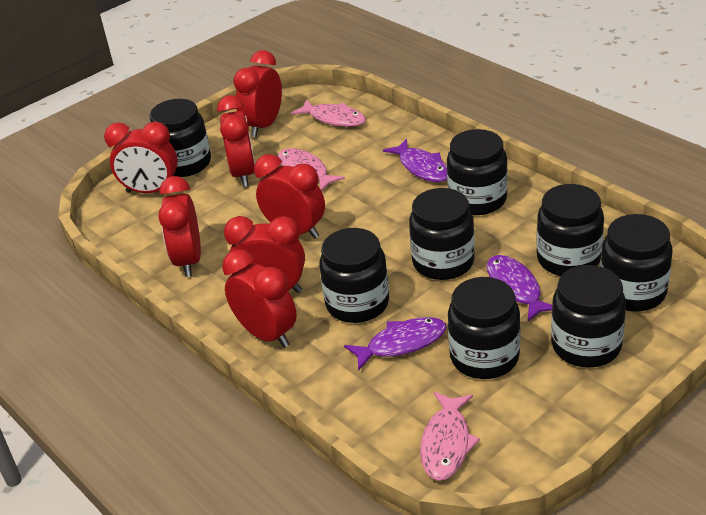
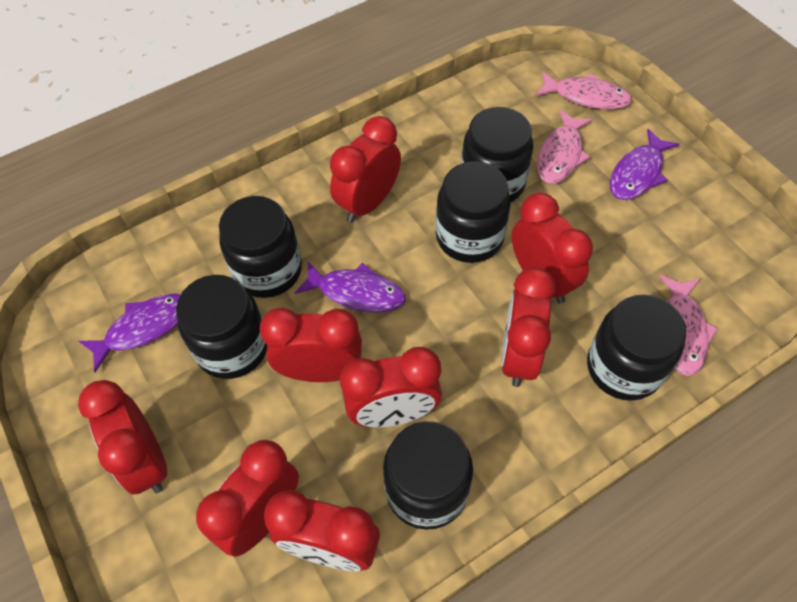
black jar: [149,99,211,177] [319,228,389,323] [409,188,475,280] [447,129,508,215] [448,277,520,379] [537,184,604,276] [551,265,626,368] [600,214,672,312] = 8 -> [176,275,267,379] [219,196,302,298] [383,421,473,530] [436,162,511,263] [461,107,534,202] [587,294,686,401] = 6
red clock: [104,121,178,193] [159,176,201,277] [217,95,255,187] [222,249,297,348] [224,216,305,293] [233,50,282,137] [254,154,325,239] = 7 -> [78,380,167,494] [196,440,299,557] [260,308,362,382] [264,490,380,571] [330,116,401,223] [340,347,442,427] [501,267,555,387] [512,193,593,304] = 8

